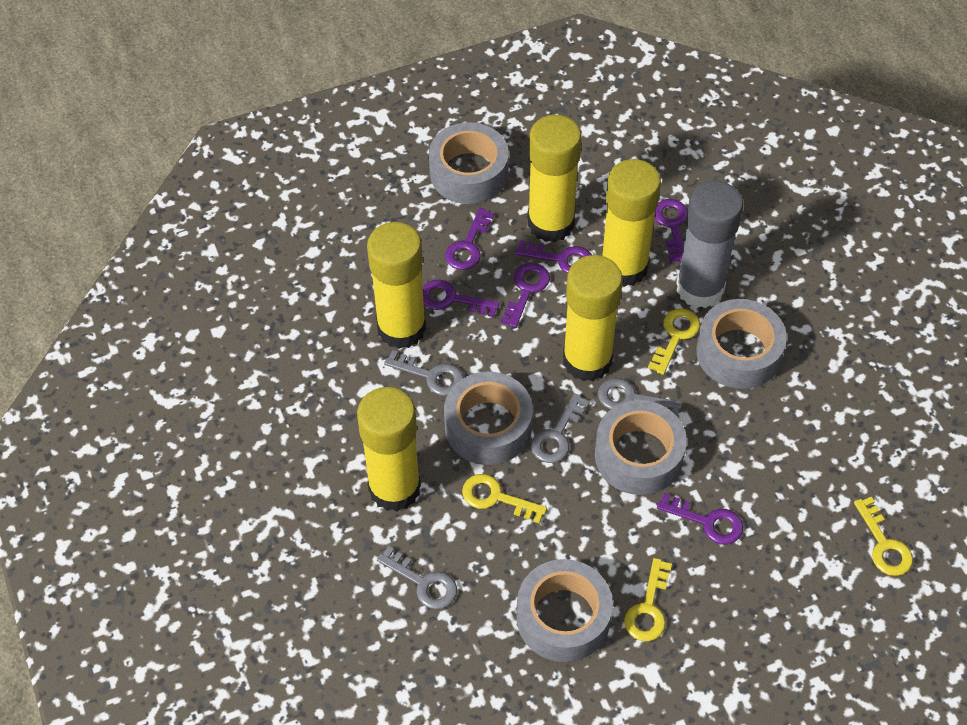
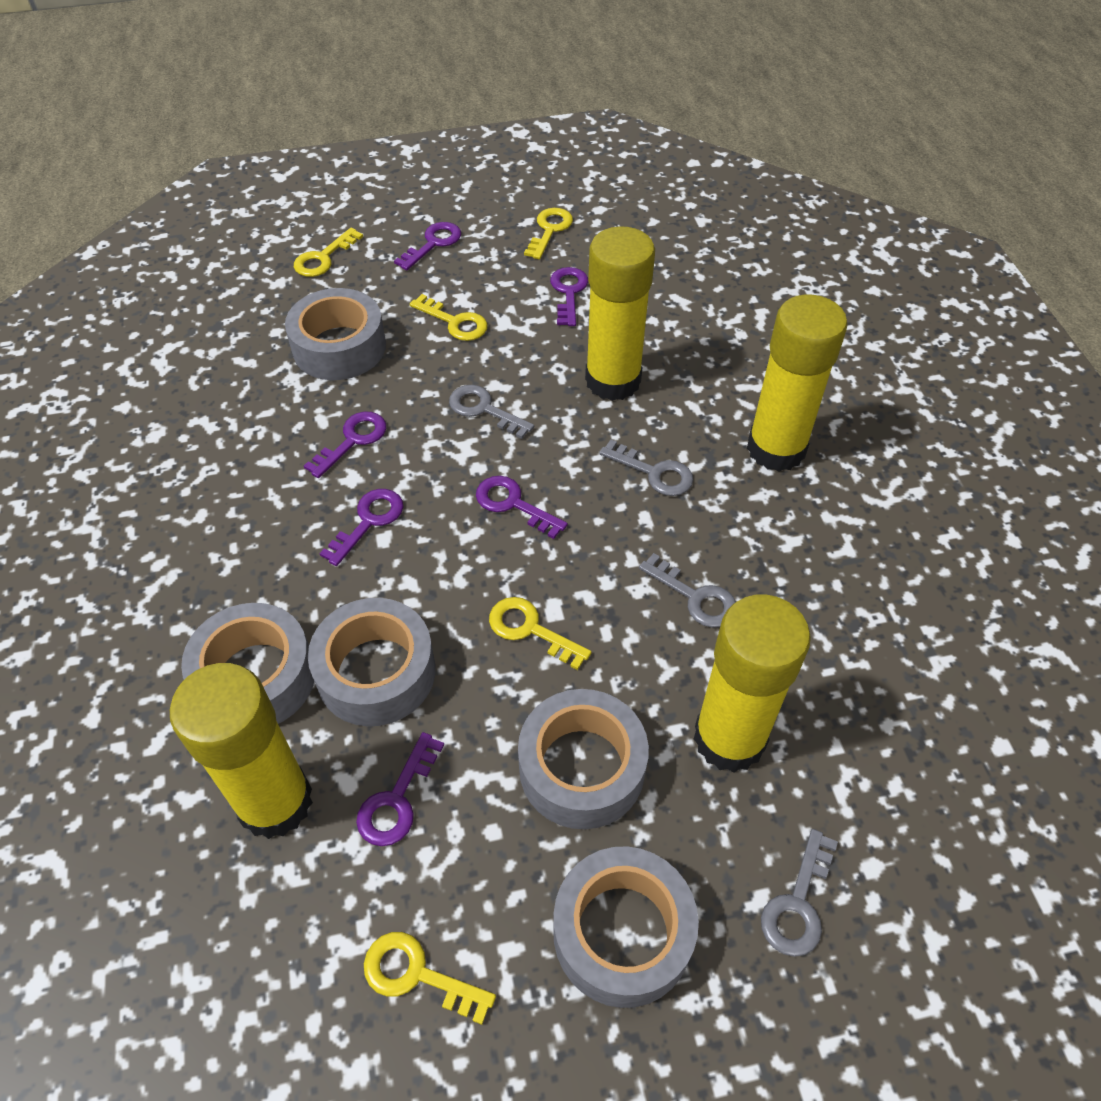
grey glue stick: [676,181,743,308] = 1 -> none = 0
yellow glue stick: [357,387,421,511] [367,222,426,349] [528,115,582,242] [563,255,623,381] [602,159,661,287] = 5 -> [170,663,313,839] [585,226,655,401] [694,594,811,772] [747,294,848,471] = 4
yellow key: [462,474,547,523] [624,558,672,641] [648,308,700,375] [854,497,913,576] = 4 -> [294,228,363,277] [364,932,496,1025] [410,294,488,341] [489,597,592,670] [524,208,573,259] = 5

